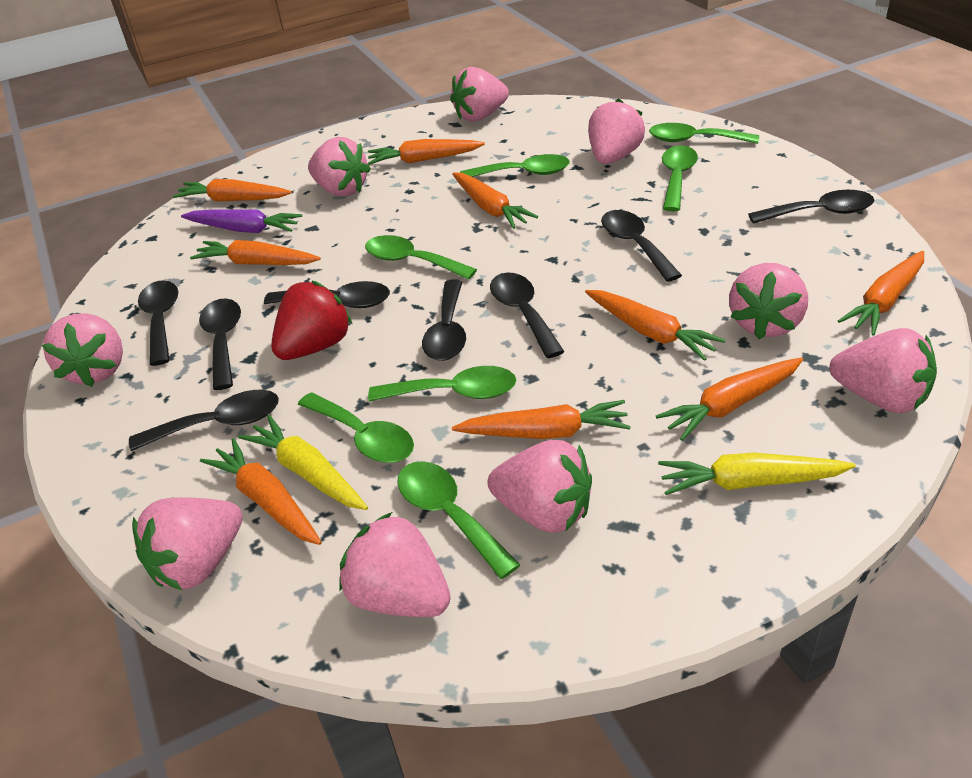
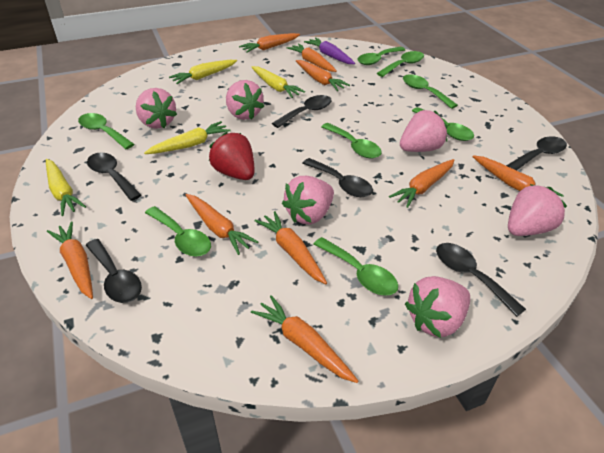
black spoon: [129,390,279,451] [138,280,178,366] [199,298,241,390] [264,281,390,308] [422,279,466,361] [490,272,565,358] [601,210,682,282] [748,190,874,224] = 8 -> [86,239,142,303] [87,153,141,201] [272,95,332,128] [302,158,373,197] [436,243,526,317] [506,136,567,171] = 6
green spoon: [298,392,414,463] [365,235,477,280] [368,366,516,402] [398,461,520,579] [460,154,570,177] [649,123,759,144] [662,145,698,211] = 7 -> [78,113,134,149] [145,206,211,256] [314,237,398,296] [321,123,382,158] [357,47,405,65] [377,51,424,77] [403,74,458,109] [412,107,474,141] = 8
pink strawberry: [42,313,123,387] [132,497,243,590] [308,137,371,196] [339,512,451,617] [450,67,509,122] [488,440,592,533] [588,98,645,164] [729,263,808,339] [829,328,937,413] = 9 -> [136,88,177,129] [226,80,264,120] [282,176,334,224] [400,110,447,152] [405,276,470,338] [508,184,567,236] = 6
yellow carrot: [238,415,368,510] [658,452,856,495] = 2 -> [46,159,86,216] [144,121,230,154] [169,60,237,84] [251,66,305,98] = 4

